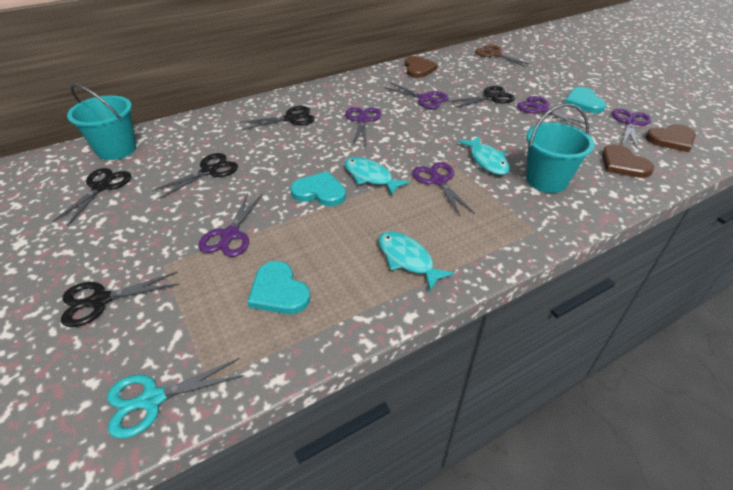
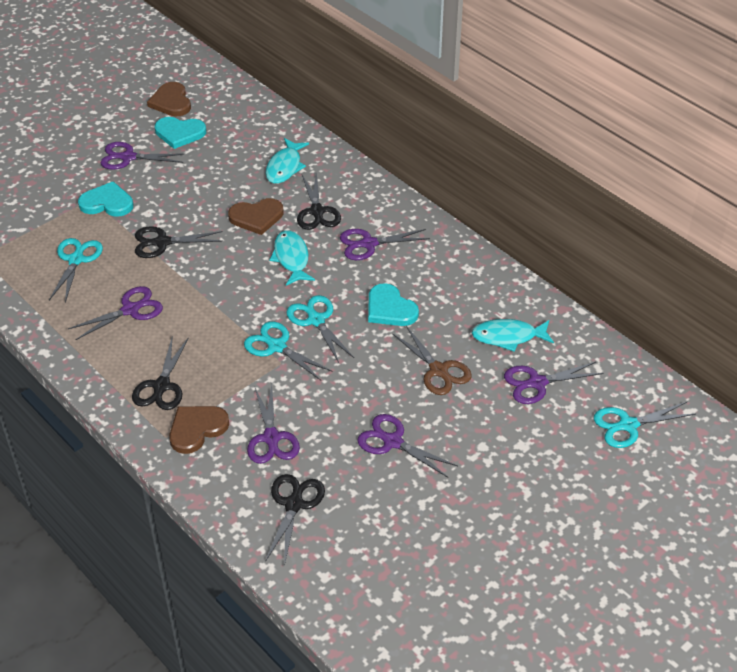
black scissors: [52,168,131,226] [61,272,179,327] [152,153,238,199] [240,106,315,130] [447,86,515,108] = 5 -> [132,337,189,410] [135,226,224,258] [265,474,325,566] [297,172,341,230] = 4
turquoise bucket: [67,83,136,160] [526,104,594,193] = 2 -> none = 0
turquoise scissors: [107,358,244,438] = 1 -> [49,238,103,303] [244,321,333,381] [286,295,354,363] [594,402,696,448] = 4

